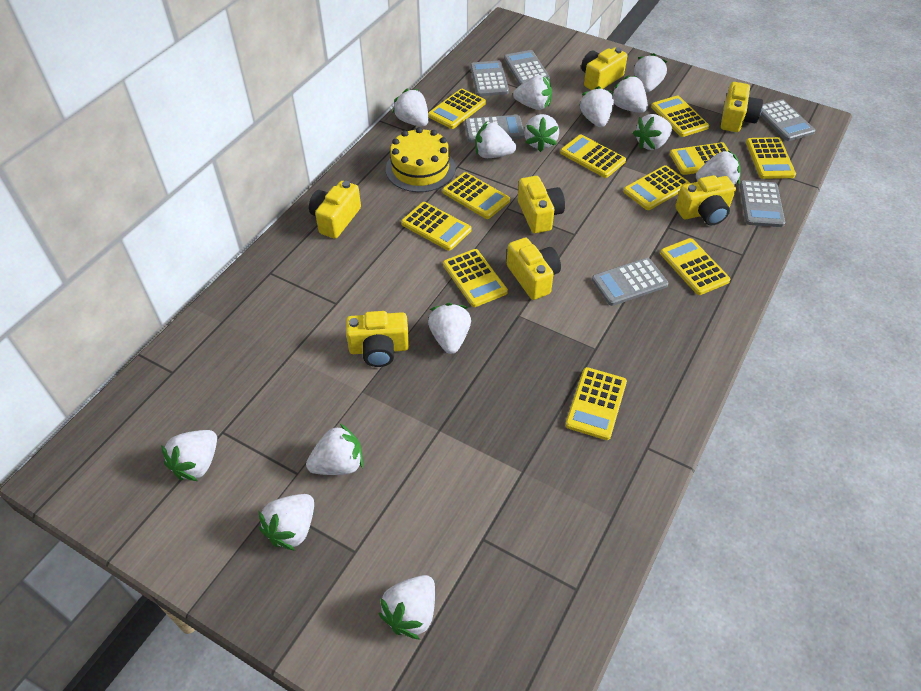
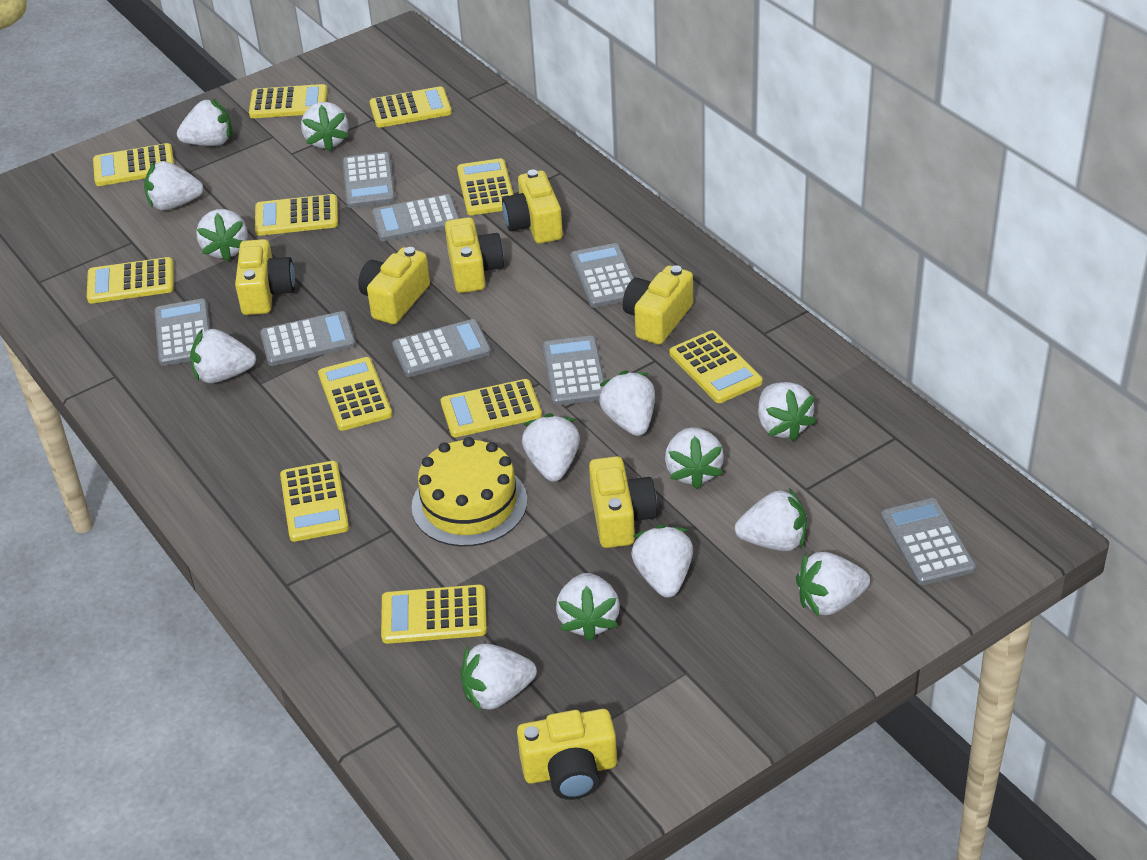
grey calculator: [465,115,525,143] [470,61,509,96] [504,50,550,85] [592,258,669,306] [740,180,785,227] [760,99,815,141] = 6 -> [154,299,210,366] [260,311,356,366] [342,152,396,208] [372,194,460,241] [392,319,491,377] [542,336,605,405] [570,243,634,308] [881,498,976,585] = 8

